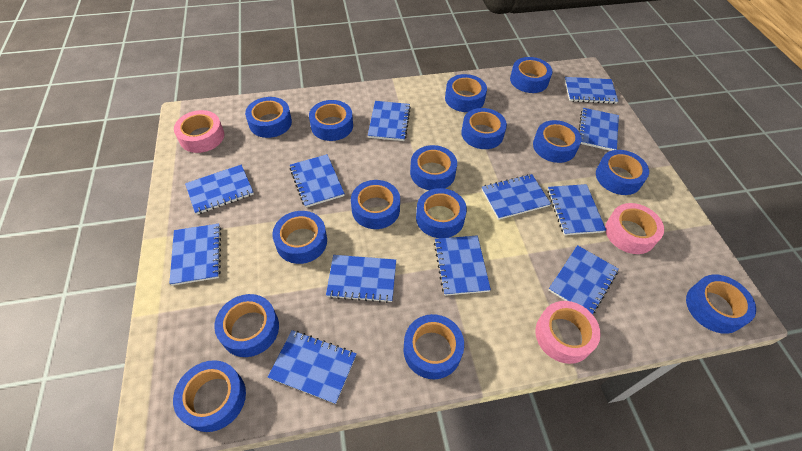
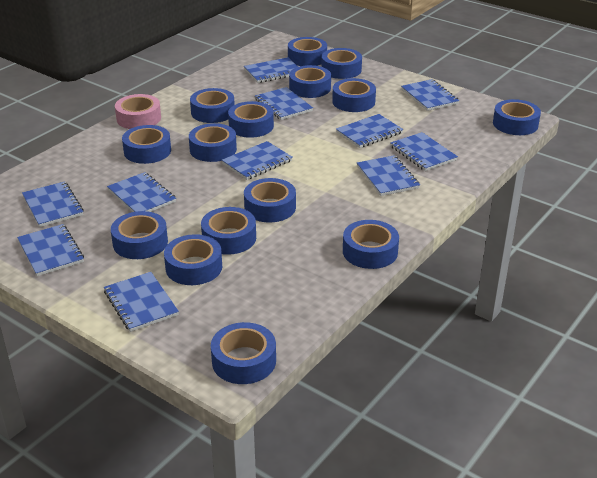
blue notebook: [169,224,221,286] [185,165,254,215] [268,330,356,404] [290,154,345,207] [326,255,396,303] [368,101,411,141] [434,235,491,296] [482,174,551,220] [547,184,606,235] [549,245,619,314] [564,77,618,104] [579,108,619,151] = 12 -> [17,224,84,276] [22,181,84,227] [104,272,179,332] [107,172,176,212] [222,141,293,180] [244,57,298,83] [255,87,313,120] [336,114,403,148] [357,155,420,196] [390,132,458,171] [401,79,459,111] = 11
pink tape: [174,110,224,153] [535,301,601,364] [605,203,664,254] = 3 -> [115,94,161,129] = 1

